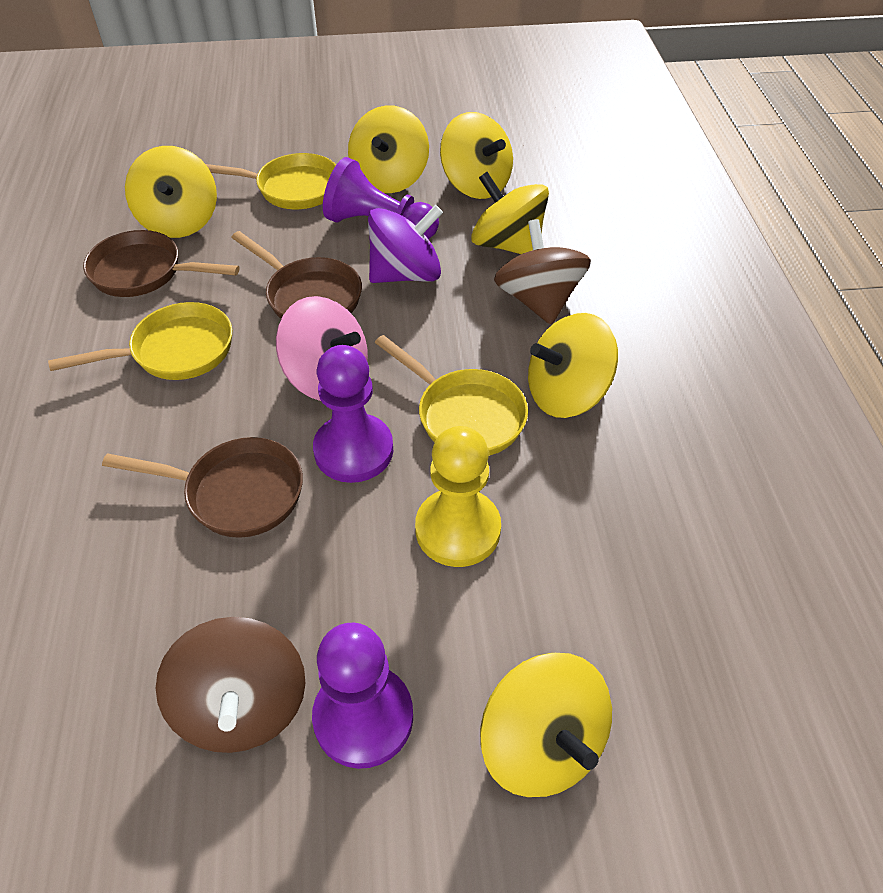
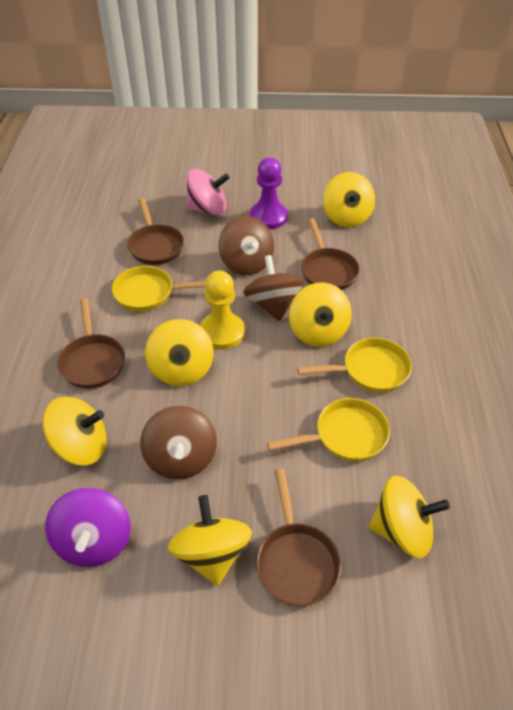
brown pan: [83,230,240,297] [102,437,303,538] [231,231,362,319] = 3 -> [58,298,125,389] [128,198,184,265] [256,469,341,607] [301,219,360,290] = 4
brown spinning top: [156,617,305,753] [494,219,591,325] = 2 -> [140,406,217,479] [218,216,274,275] [243,255,304,321] = 3
purple pawn: [312,623,413,769] [313,345,393,483] [323,157,439,239] = 3 -> [250,157,288,229] = 1

